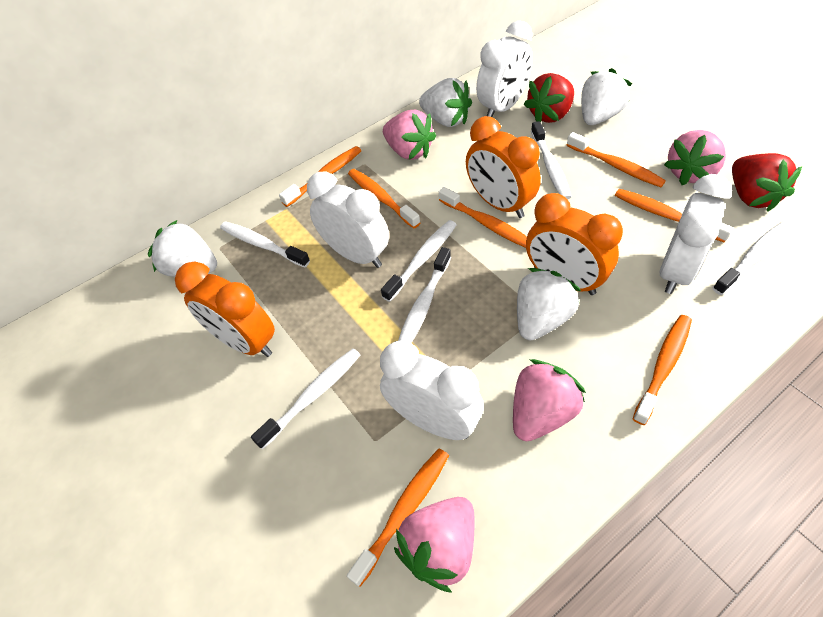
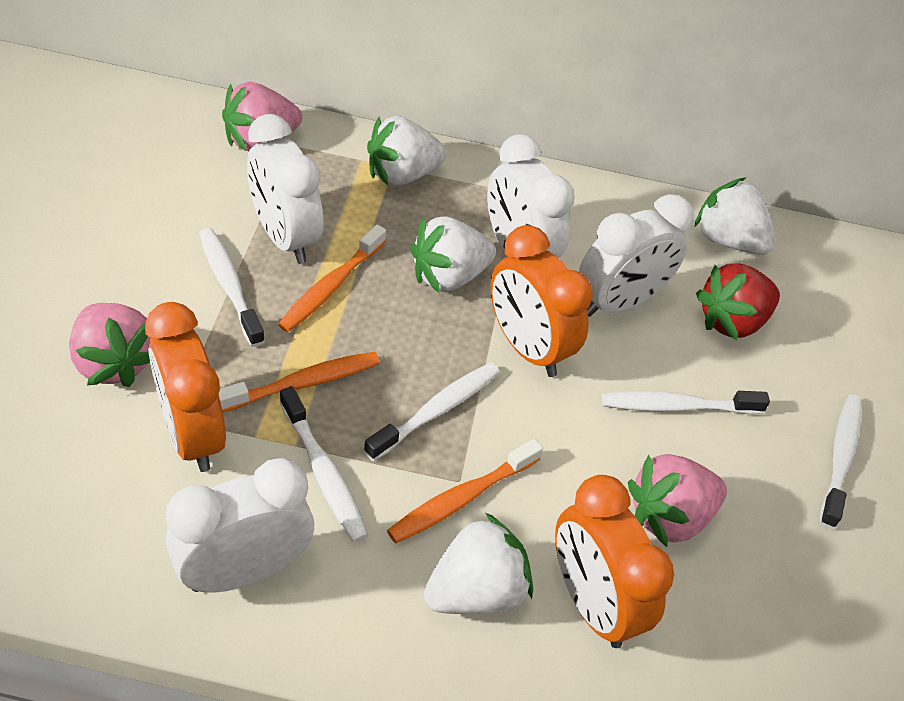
orange toothbrush: [279,146,361,207] [347,449,449,587] [348,169,420,228] [439,187,527,248] [567,132,666,187] [615,189,733,242] [633,315,692,425] = 7 -> [219,352,380,412] [278,224,386,332] [387,439,543,543] = 3
pink strawberry: [383,110,436,160] [394,497,475,593] [513,359,586,442] [664,130,726,185] = 4 -> [69,303,151,387] [222,82,302,151] [628,454,727,547] = 3
red strawberry: [524,73,574,123] [732,153,802,212] = 2 -> [696,263,780,340] = 1
white toothbrush: [220,221,310,268] [251,348,360,449] [381,220,457,302] [398,247,451,343] [531,121,572,200] [713,222,792,295] = 6 -> [199,228,265,347] [280,386,368,542] [364,362,500,461] [602,391,770,414] [820,394,862,529] = 5

